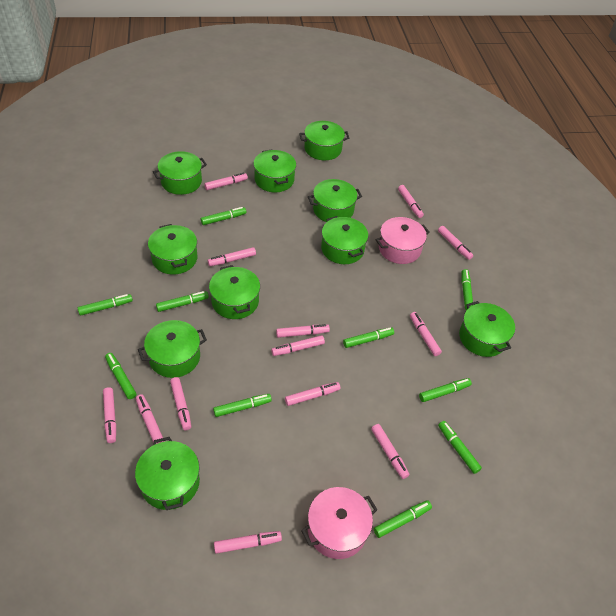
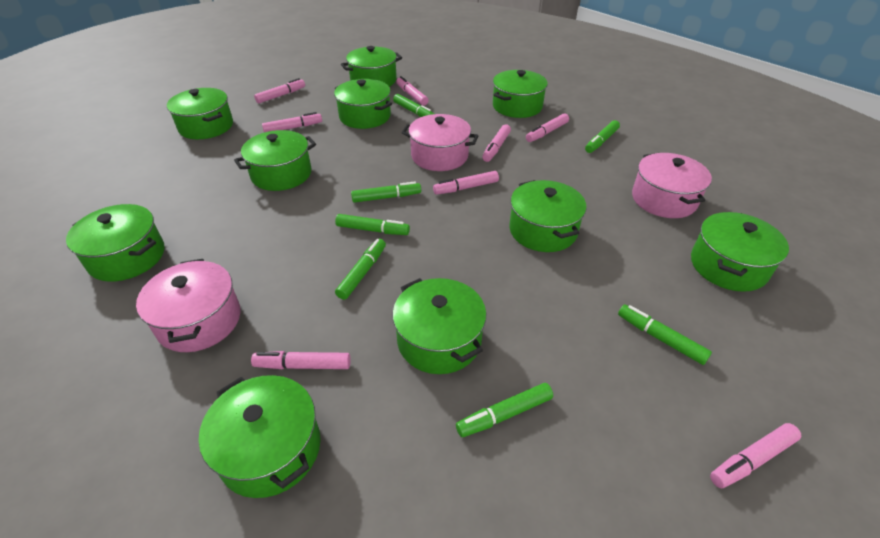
green marker: [78,294,133,316] [105,353,136,399] [156,291,209,312] [201,207,246,225] [213,394,272,417] [343,327,394,348] [374,500,432,538] [419,378,472,402] [438,421,482,474] [462,269,473,310] = 10 -> [335,214,410,235] [335,239,386,300] [351,181,421,203] [393,94,434,117] [456,383,553,437] [585,120,620,153] [618,304,712,365] = 7
pink marker: [103,387,116,443] [136,394,165,444] [170,377,191,430] [204,173,248,190] [208,247,256,266] [214,531,282,554] [271,335,325,356] [276,324,330,338] [285,382,340,406] [371,424,409,479] [398,185,424,218] [410,312,442,356] [438,226,473,260] = 13 -> [251,351,351,369] [254,78,305,103] [262,112,322,132] [396,76,429,106] [433,171,499,195] [482,124,511,162] [526,113,569,142] [710,423,801,488] = 8
pink pot: [301,487,377,559] [376,217,430,264] = 2 -> [136,259,241,352] [401,114,479,171] [632,153,712,218] = 3

